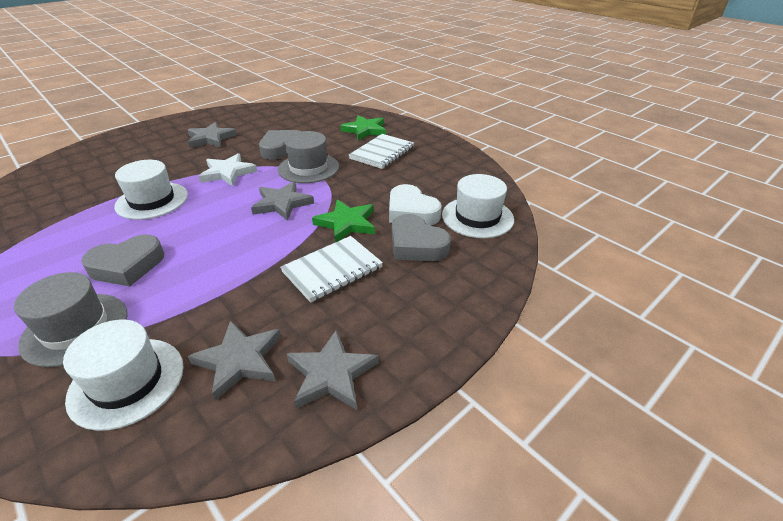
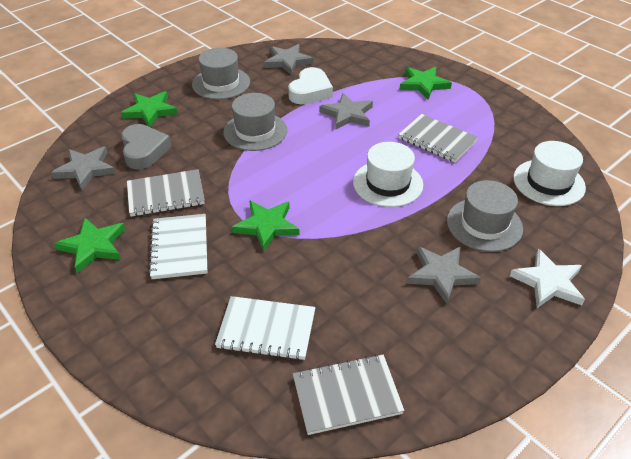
green star: [312,199,375,242] [340,115,386,141] = 2 -> [54,218,125,273] [121,91,178,127] [232,200,300,252] [399,67,452,100] = 4
grey hat: [14,272,128,367] [278,131,339,183] = 2 -> [192,48,250,100] [223,93,287,151] [447,180,523,252] = 3
grey heart: [81,234,165,287] [259,130,301,160] [392,214,451,261] = 3 -> [121,124,171,169] = 1
grey notebook: none = 0 -> [127,169,205,217] [293,354,405,435] [398,114,478,163] = 3
white hat: [63,319,184,431] [114,160,188,220] [442,174,514,238] = 3 -> [353,142,423,207] [513,141,586,206] = 2

